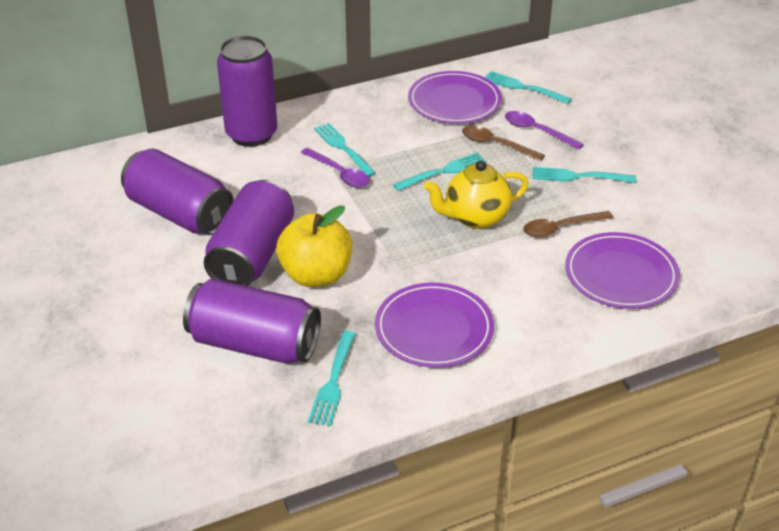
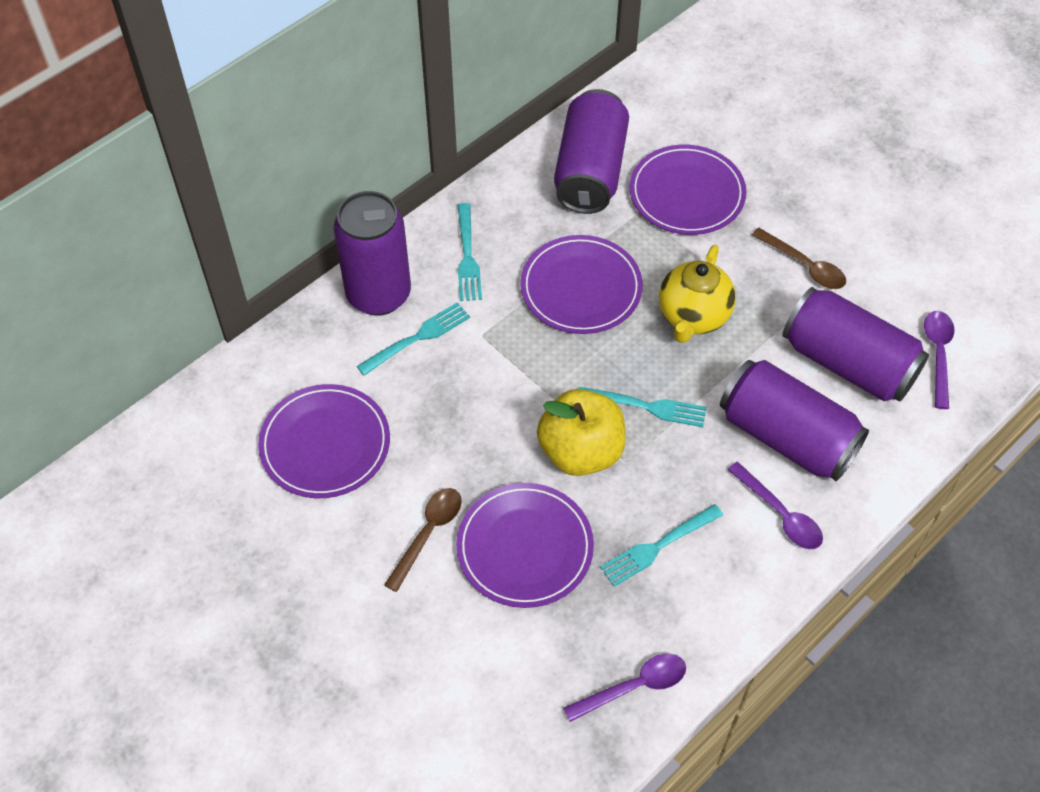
purple plate: [375,283,494,368] [408,71,502,124] [565,232,680,309] = 3 -> [258,384,390,498] [456,483,594,608] [520,235,643,334] [629,145,746,235] = 4
purple spoon: [301,148,370,188] [505,111,584,150] = 2 -> [563,654,686,722] [727,462,823,549] [924,311,955,409] = 3
turquoise fork: [308,331,356,426] [314,123,376,177] [393,152,487,191] [485,71,572,104] [532,167,636,183] = 5 -> [357,302,470,375] [457,203,482,301] [578,387,707,427] [600,504,723,587] = 4

